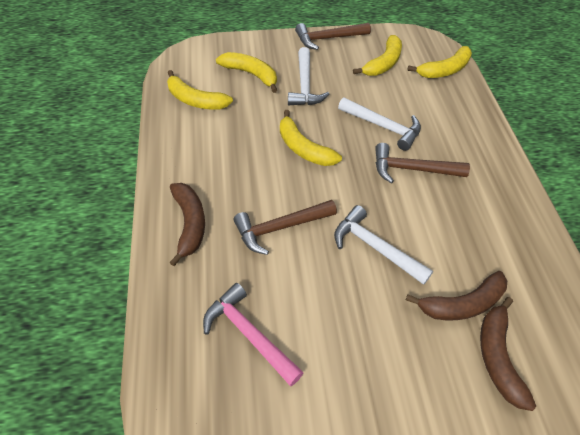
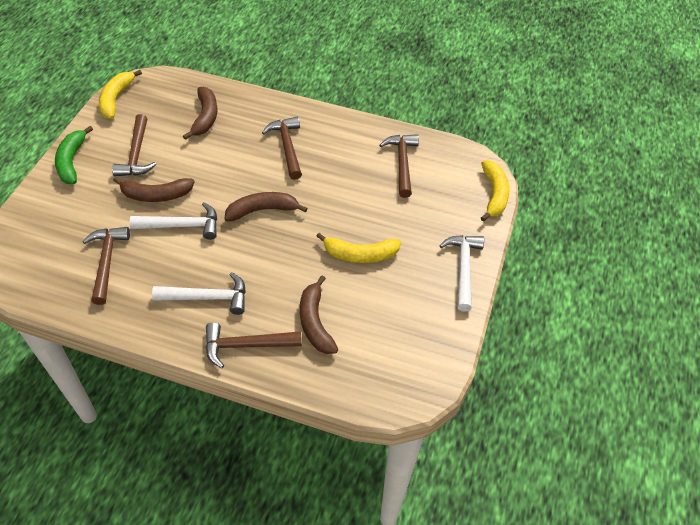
brown banana: [169,183,205,266] [406,271,507,320] [480,297,536,411] = 3 -> [113,177,194,202] [183,87,217,140] [224,192,308,221] [300,276,338,354] = 4
brown hammer: [233,200,337,255] [295,23,371,50] [375,143,470,183] = 3 -> [82,227,130,305] [112,114,156,176] [205,322,302,368] [262,117,302,180] [379,134,419,198] = 5
green banana: none = 0 -> [55,126,93,184] = 1
pink hammer: [203,283,304,386] = 1 -> none = 0
yellow banana: [167,70,233,110] [216,52,277,93] [280,110,342,166] [353,35,402,76] [407,46,472,78] = 5 -> [99,70,142,119] [316,233,401,263] [481,160,510,222] = 3

